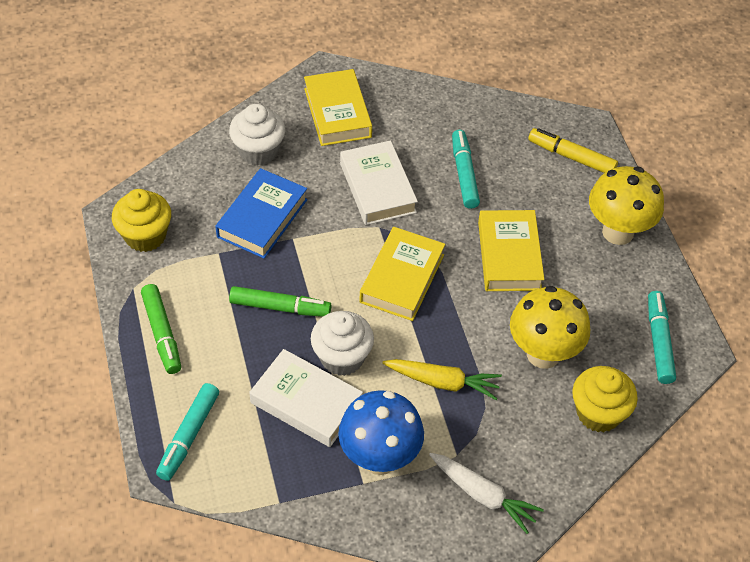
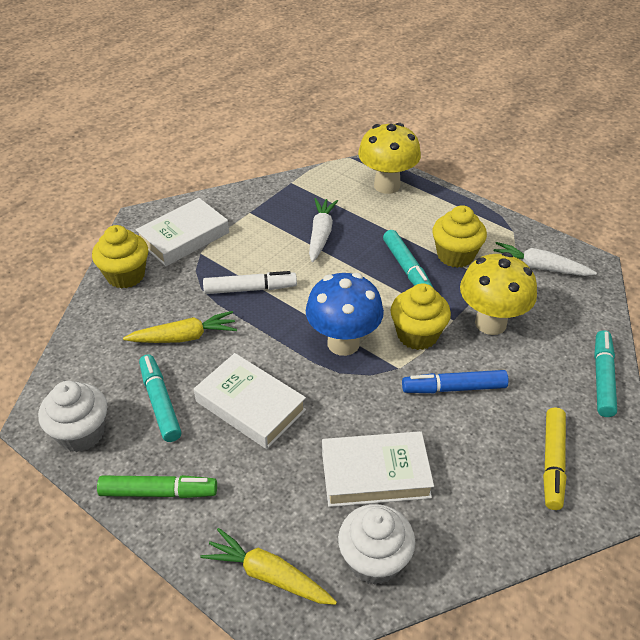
blue book: [215,168,308,258] = 1 -> none = 0
blue marker: none = 0 -> [402,370,509,393] = 1
green marker: [141,284,181,374] [229,286,331,317] = 2 -> [97,475,217,498] = 1
white book: [249,349,363,447] [340,140,418,225] = 2 -> [135,198,229,266] [194,353,306,449] [322,431,434,507] = 3
white carrot: [429,453,544,534] = 1 -> [309,198,338,262] [494,242,597,276] = 2
white marker: none = 0 -> [203,271,297,294] = 1
yellow book: [304,69,372,146] [360,227,445,321] [478,210,544,291] = 3 -> none = 0
yellow carrot: [382,359,502,400] = 1 -> [123,311,237,343] [200,528,337,605] = 2
yellow cupcake: [112,189,171,252] [572,366,638,432] = 2 -> [92,225,148,289] [391,283,451,350] [432,205,487,268] = 3

